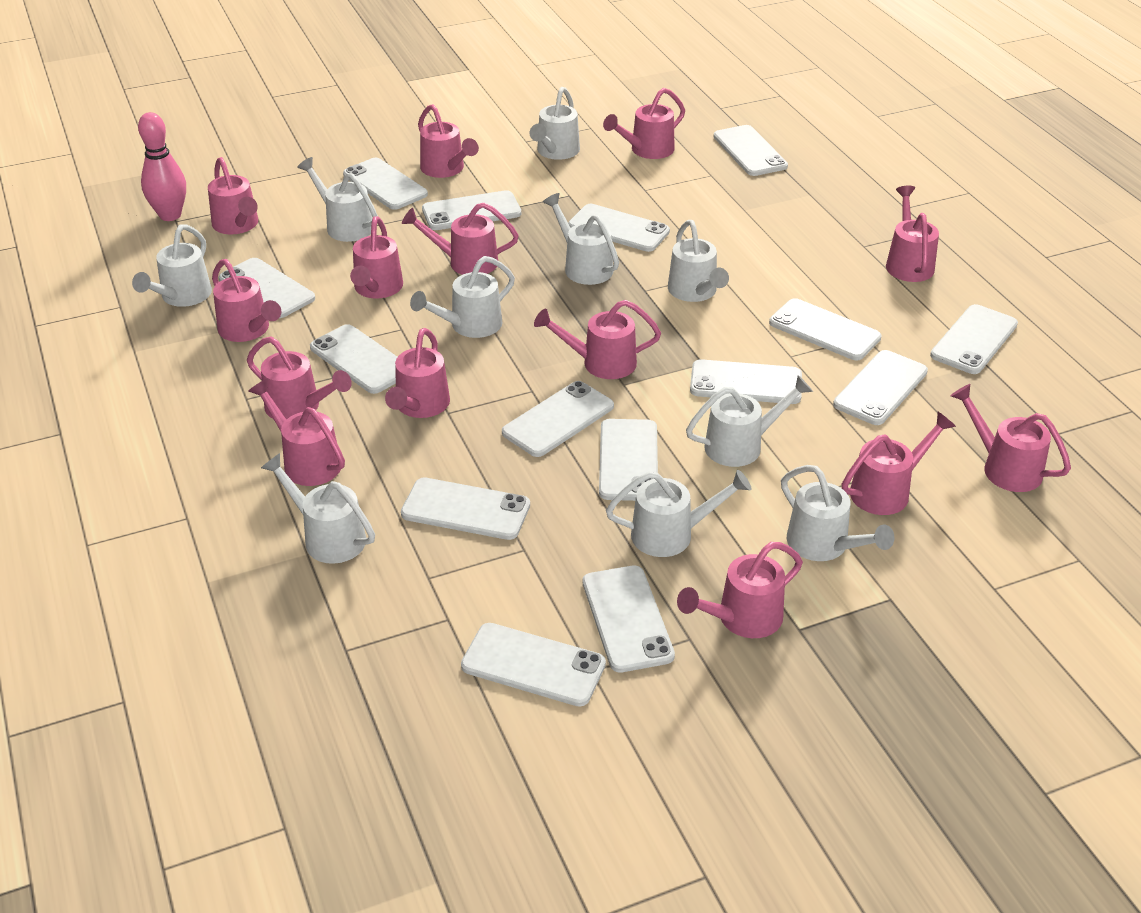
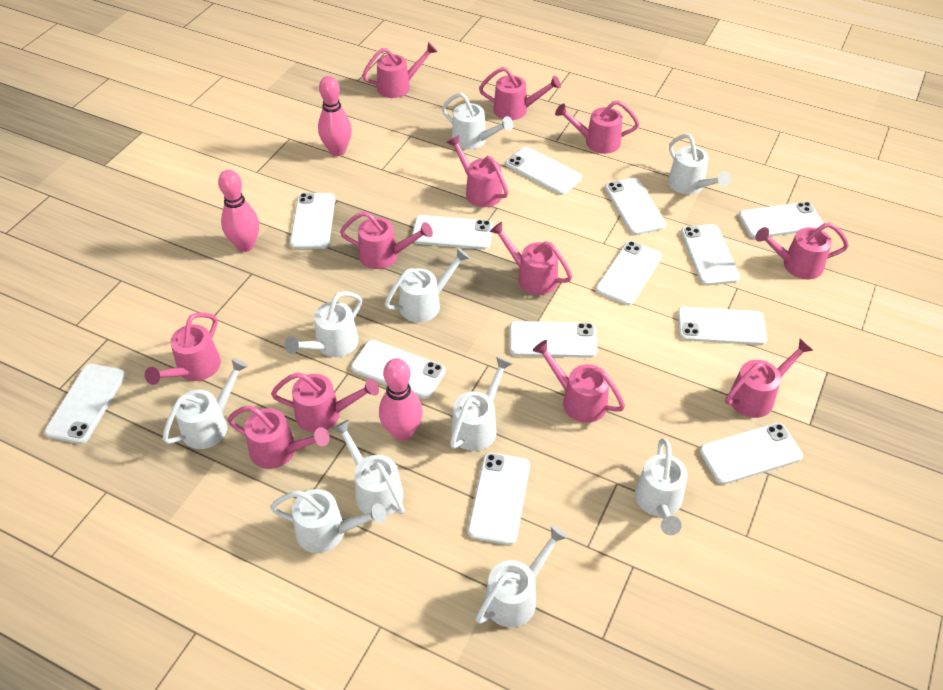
pink bowling pin: [138,112,186,221] = 1 -> [218,170,259,252] [318,76,352,156] [379,358,423,441] = 3
pink watering can: [208,157,258,234] [212,259,281,342] [247,336,352,420] [249,379,345,486] [350,216,403,298] [385,328,450,418] [402,202,519,275] [418,104,479,178] [534,300,661,379] [603,88,685,159] [677,542,803,638] [842,412,956,515] [886,186,939,282] [951,384,1071,492] = 14 -> [145,312,221,385] [227,406,330,469] [271,372,379,432] [340,211,433,269] [362,42,438,98] [446,135,508,207] [479,67,561,120] [490,222,572,295] [533,340,625,423] [555,100,639,154] [725,339,814,418] [755,222,849,280] = 12
white phone: [219,258,315,318] [310,324,397,394] [343,158,428,210] [401,477,530,540] [422,190,521,230] [461,623,606,707] [502,381,614,457] [568,204,670,252] [583,565,675,672] [599,419,658,501] [690,359,802,404] [714,125,788,176] [769,298,882,360] [833,350,928,425] [930,304,1018,374] = 15 -> [44,364,125,444] [290,193,335,249] [351,340,446,399] [412,215,493,250] [468,453,530,545] [506,147,582,195] [510,321,598,358] [595,241,662,306] [605,178,666,235] [677,307,767,345] [681,224,740,286] [699,423,803,484] [739,202,824,239] = 13

